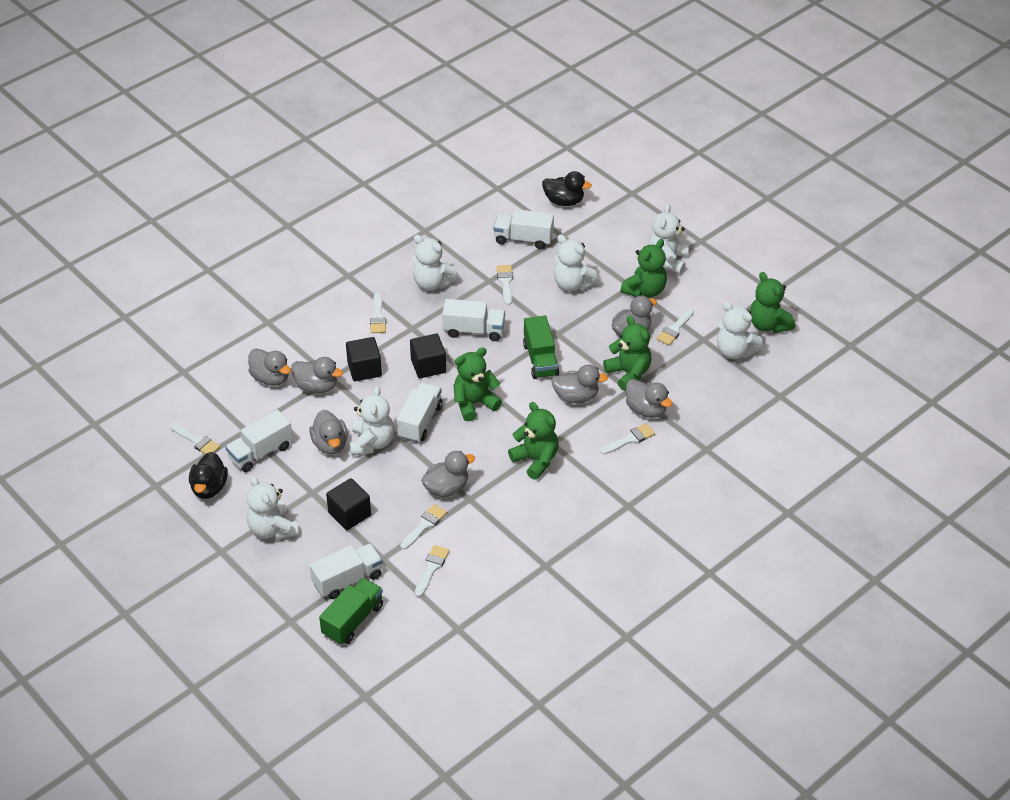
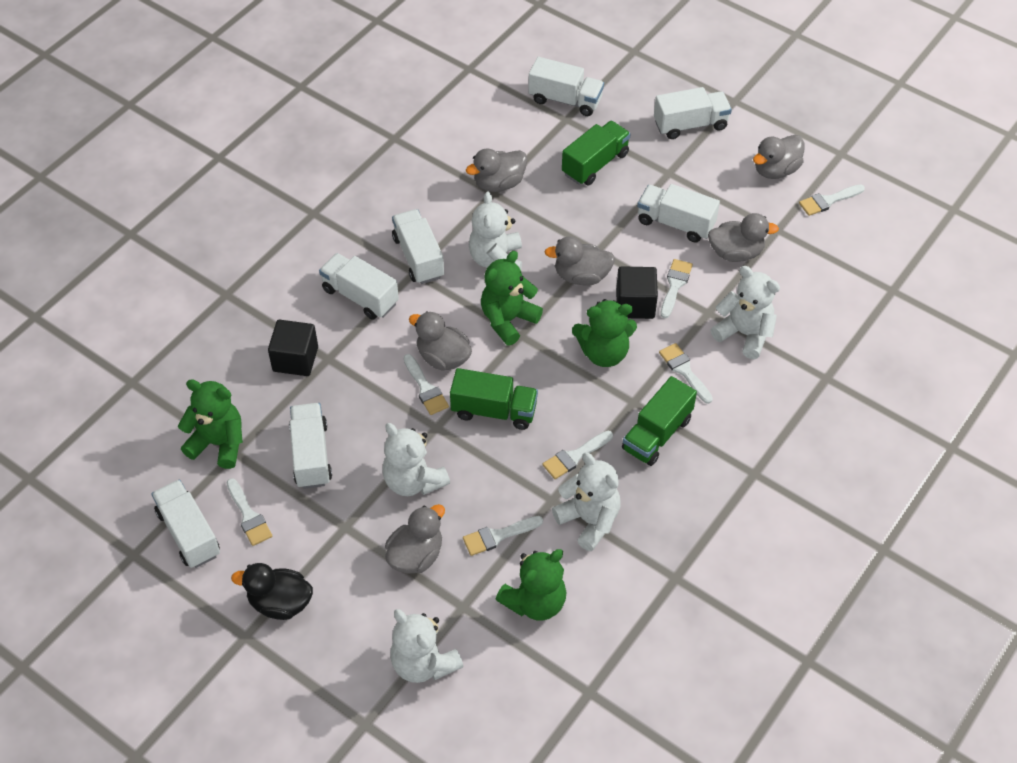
black cube: [326,478,371,530] [346,337,382,381] [410,334,446,378] = 3 -> [268,320,318,376] [616,266,658,319] = 2
black duck: [189,452,228,499] [542,171,592,206] = 2 -> [231,563,313,620] = 1
green teddy bear: [453,347,502,421] [508,402,558,480] [603,316,652,391] [620,239,667,297] [750,272,795,333] = 5 -> [178,379,243,469] [481,251,543,345] [495,549,566,621] [572,299,637,367] = 4
green truck: [319,578,383,645] [523,316,559,379] = 2 -> [450,368,538,430] [562,121,631,186] [622,376,697,466] = 3
grey duck: [248,348,291,386] [291,357,343,393] [310,410,348,454] [421,451,475,497] [551,365,608,403] [612,296,657,336] [626,379,672,418] = 7 -> [385,504,445,574] [409,311,472,371] [466,149,527,192] [545,236,615,286] [708,213,779,262] [753,135,804,179] = 6
white teddy bear: [247,476,299,540] [350,386,394,456] [413,235,459,291] [554,235,599,292] [648,204,689,274] [717,302,763,359] = 6 -> [382,423,450,496] [390,609,464,683] [469,192,522,270] [552,452,621,551] [710,266,780,359] = 5
white truck: [225,409,293,472] [310,543,383,599] [396,383,443,443] [442,299,505,341] [494,209,554,249] = 5 -> [151,480,220,568] [289,403,332,489] [319,253,399,320] [392,209,444,284] [528,57,604,116] [637,184,720,243] [654,87,732,139] = 7

